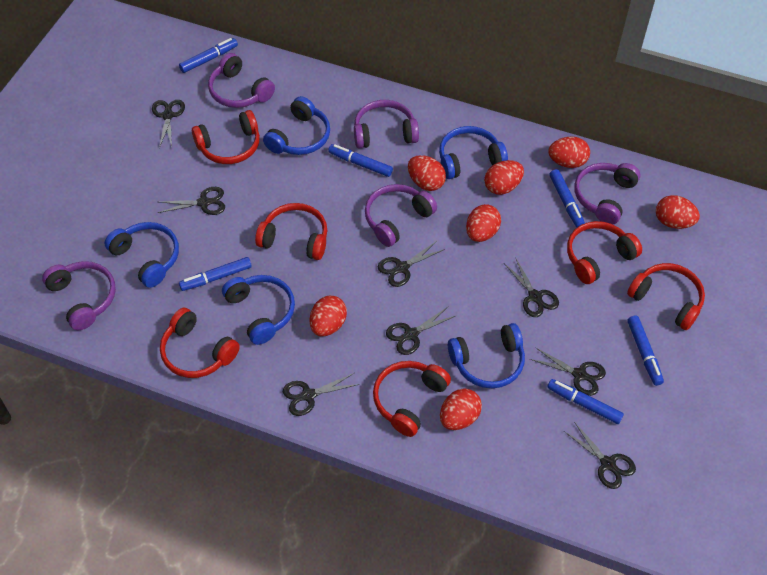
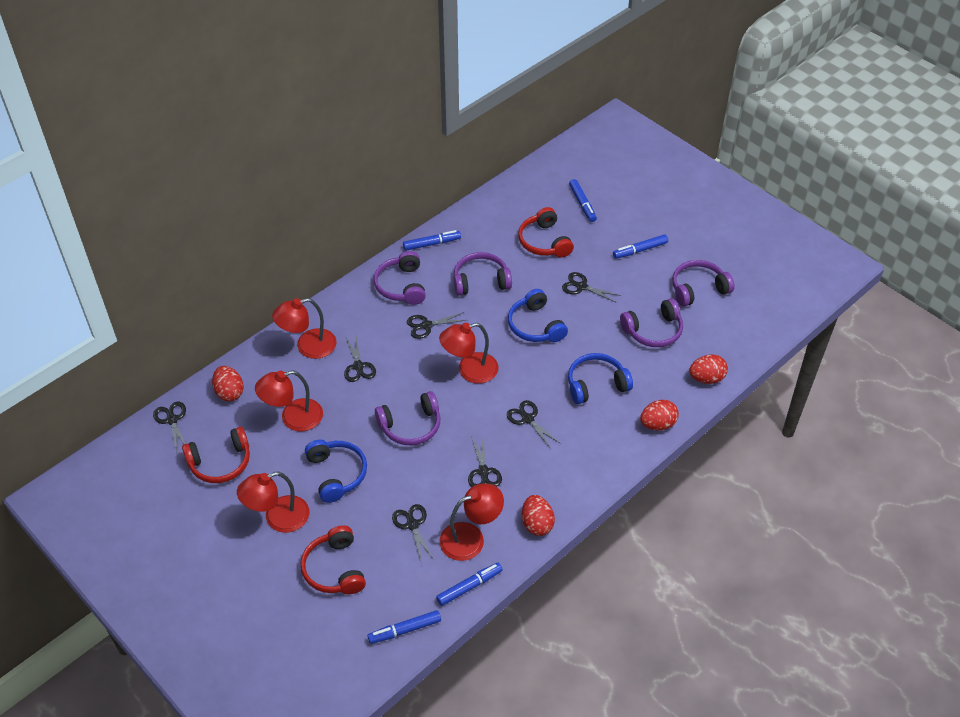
black scissors: [152,100,185,148] [158,187,225,215] [283,373,360,416] [378,241,445,287] [386,307,457,355] [504,257,559,317] [530,348,606,396] [564,422,636,489] = 8 -> [153,402,186,454] [344,334,376,382] [392,504,434,564] [407,312,466,339] [468,434,502,487] [507,400,561,449] [562,272,621,303] = 7
blue headphones: [105,222,179,288] [222,275,295,345] [263,96,330,155] [439,126,508,179] [448,323,525,388] = 5 -> [305,440,367,503] [508,289,568,342] [568,353,633,404] = 3
blue marker: [179,38,238,73] [179,257,252,291] [328,144,393,177] [547,379,624,424] [549,169,585,227] [627,315,664,386] = 6 -> [368,610,441,644] [403,230,461,251] [436,563,502,606] [569,179,597,222] [613,234,668,259] = 5
red egg: [310,296,347,336] [408,155,446,191] [440,388,482,430] [466,204,501,242] [484,160,524,195] [548,136,590,168] [656,195,700,229] = 7 -> [212,366,244,401] [522,495,555,536] [640,400,679,430] [689,354,728,384] = 4
red headphones: [160,308,240,378] [192,110,260,164] [255,203,327,260] [373,361,451,437] [567,221,642,284] [627,263,705,330] = 6 -> [182,427,250,483] [301,525,366,594] [518,207,574,258] = 3
red lamp: none = 0 -> [237,472,309,533] [255,370,323,431] [272,298,336,359] [439,323,498,384] [439,484,504,561] = 5

